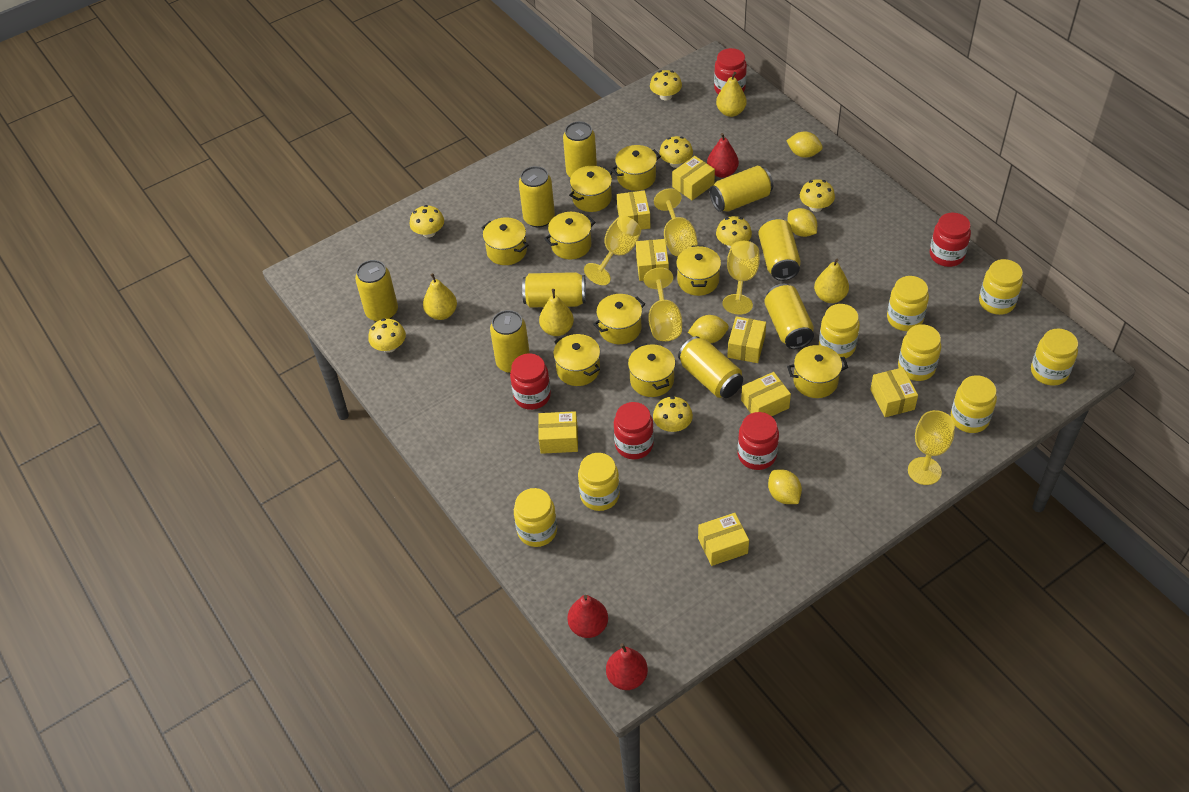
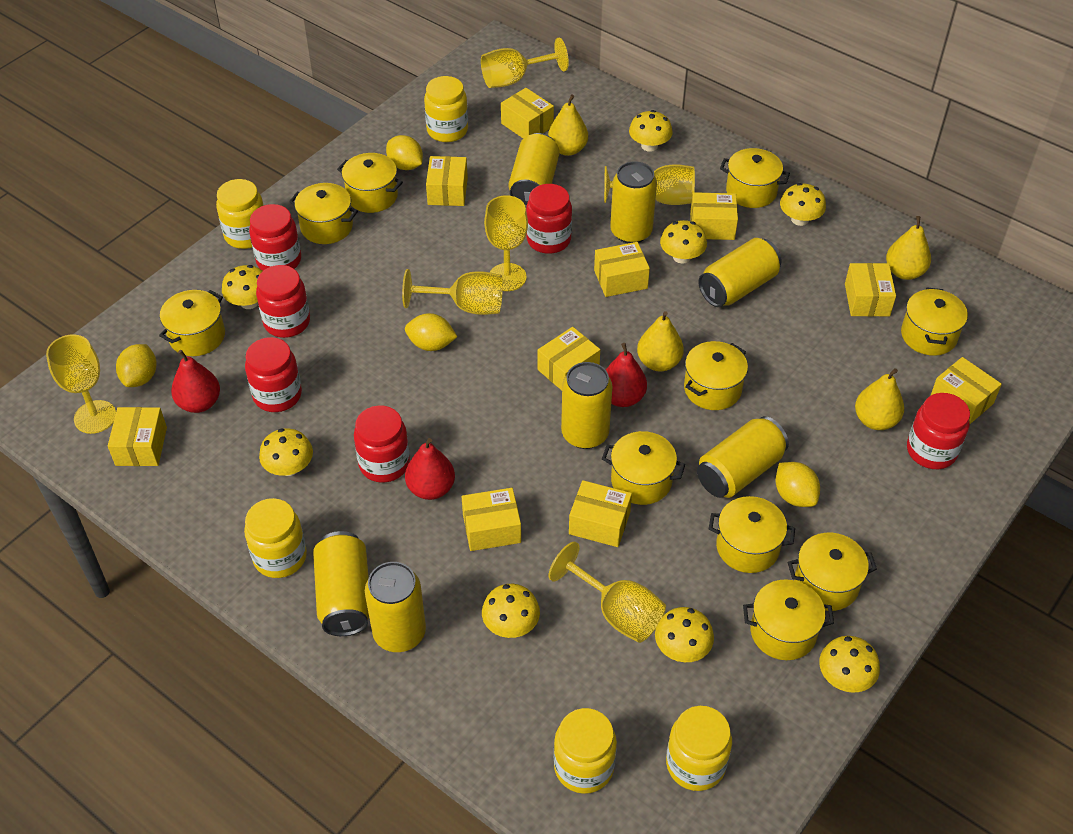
red jar: [510,353,551,410] [614,402,654,459] [714,48,747,94] [738,412,779,470] [930,213,971,267] = 5 -> [245,337,302,412] [249,204,301,271] [256,265,310,338] [354,405,410,483] [526,184,572,254] [907,393,970,469] = 6
yellow box: [538,411,578,454] [617,190,650,230] [636,239,669,281] [672,156,715,200] [698,513,749,566] [727,316,766,363] [741,372,791,416] [870,367,918,417] = 8 -> [108,407,167,466] [426,156,468,206] [462,488,521,551] [501,88,554,139] [538,327,600,390] [569,480,632,547] [594,242,650,297] [690,192,738,240] [845,263,896,317] [930,357,1002,425] = 10
yellow can: [355,260,398,322] [490,310,530,373] [519,166,555,228] [522,272,586,308] [563,121,597,178] [678,336,743,398] [709,166,773,212] [758,218,801,281] [764,284,814,349] = 9 -> [313,531,369,636] [365,562,426,652] [509,133,560,207] [561,362,612,449] [610,161,657,243] [697,416,789,498] [698,238,782,307] = 7
yellow goblet: [584,216,641,285] [644,267,682,341] [654,188,698,256] [723,241,760,315] [908,410,955,485] = 5 -> [46,334,116,434] [402,269,503,315] [481,37,569,88] [484,195,528,291] [548,542,666,643] [604,164,695,205] = 6
yellow jar: [514,488,557,547] [578,453,620,511] [819,304,860,359] [887,276,929,331] [898,324,941,381] [951,375,997,433] [979,259,1023,315] [1031,328,1078,386] = 8 -> [216,179,264,249] [244,498,307,578] [424,76,468,142] [554,708,617,794] [666,706,732,791] = 5
yellow mushroom: [368,319,406,352] [410,205,444,238] [650,70,682,100] [653,396,693,432] [659,136,693,168] [716,216,752,248] [800,179,835,212] = 7 -> [222,265,262,309] [259,428,313,476] [482,584,540,638] [629,110,673,152] [655,607,714,662] [660,220,707,264] [780,183,826,226] [819,636,880,693] = 8
yellow pot: [481,217,528,265] [544,212,596,259] [553,334,600,386] [569,166,613,212] [593,294,645,344] [611,145,661,191] [628,343,675,397] [676,245,721,296] [787,345,848,398] = 9 -> [159,290,225,356] [289,183,358,244] [337,153,403,213] [602,431,685,505] [684,341,748,410] [709,496,795,573] [720,148,790,208] [743,579,834,660] [788,533,877,611] [901,287,968,356] = 10

